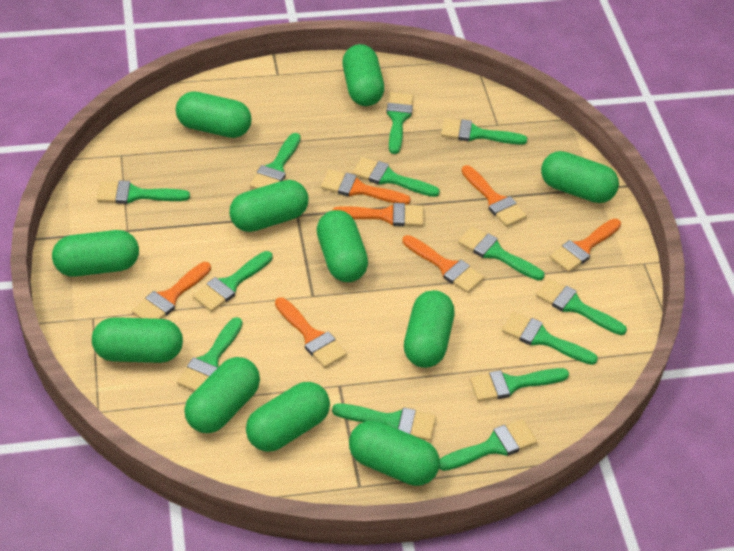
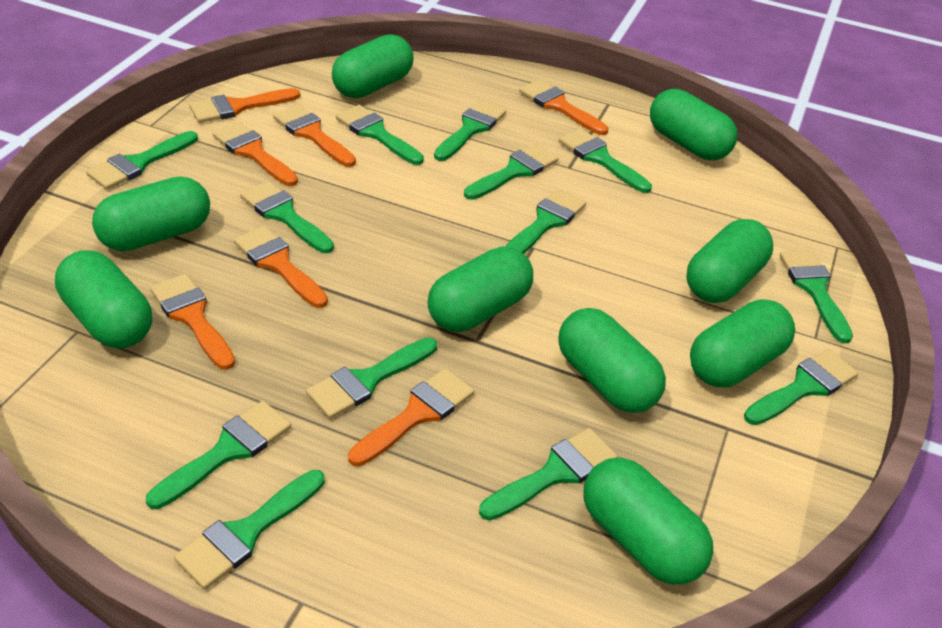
green capsule: [52,230,139,277] [92,317,183,363] [176,91,252,138] [184,357,260,433] [229,180,308,232] [246,382,330,452] [317,210,368,282] [342,44,384,106] [349,420,440,486] [404,290,454,368] [541,151,619,203] = 11 -> [55,250,152,349] [92,176,210,251] [332,34,413,98] [428,247,533,332] [558,308,666,413] [583,457,713,584] [650,89,738,160] [686,219,773,303] [690,299,795,387] = 9

